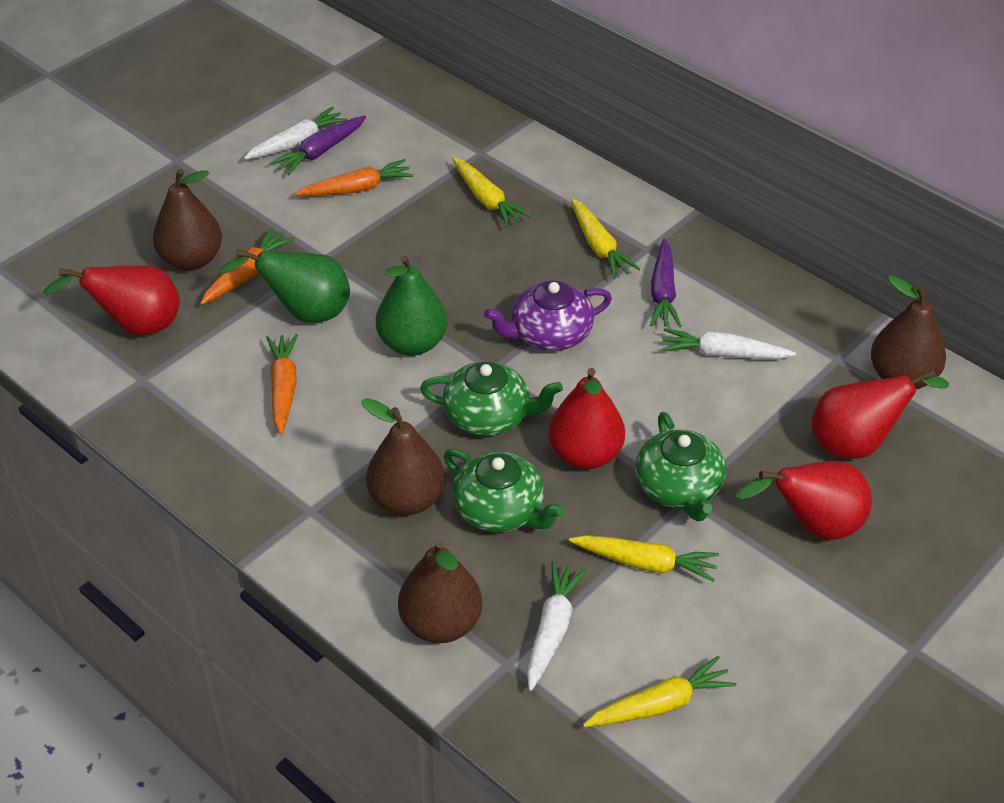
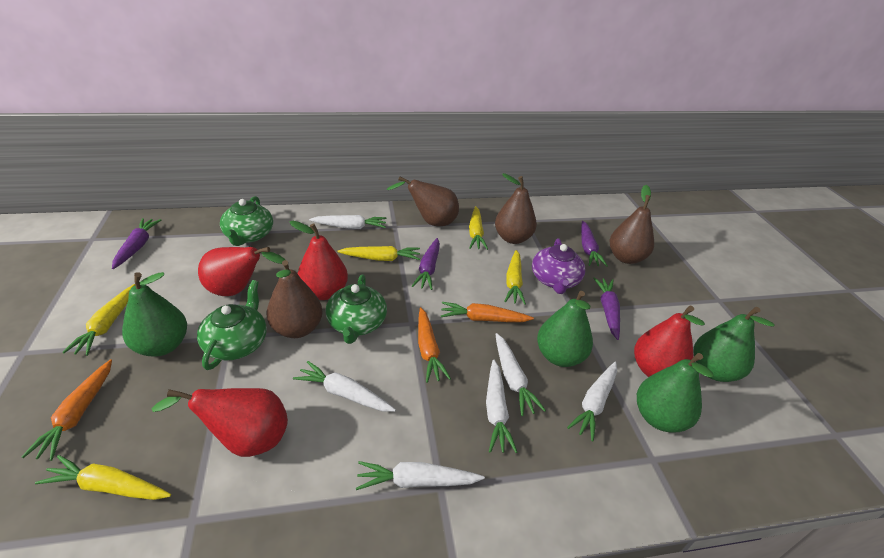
green pear: [218,249,350,323] [376,255,448,356] = 2 -> [122,272,187,357] [537,291,593,367] [637,353,714,433] [694,307,775,382] = 4
purple carrot: [270,116,366,175] [650,239,681,327] = 2 -> [112,218,161,269] [412,238,440,290] [581,221,608,267] [593,277,620,340] = 4
white carrot: [244,107,348,160] [527,561,587,691] [662,328,796,359] = 3 -> [293,361,396,412] [309,215,387,229] [356,461,485,490] [486,359,517,453] [496,333,546,416] [567,362,617,441] = 6
yellow carrot: [452,157,531,227] [569,535,719,582] [571,198,640,278] [583,656,737,727] = 4 -> [35,455,171,500] [63,284,135,356] [338,246,420,261] [469,206,488,250] [504,250,526,305] = 5

